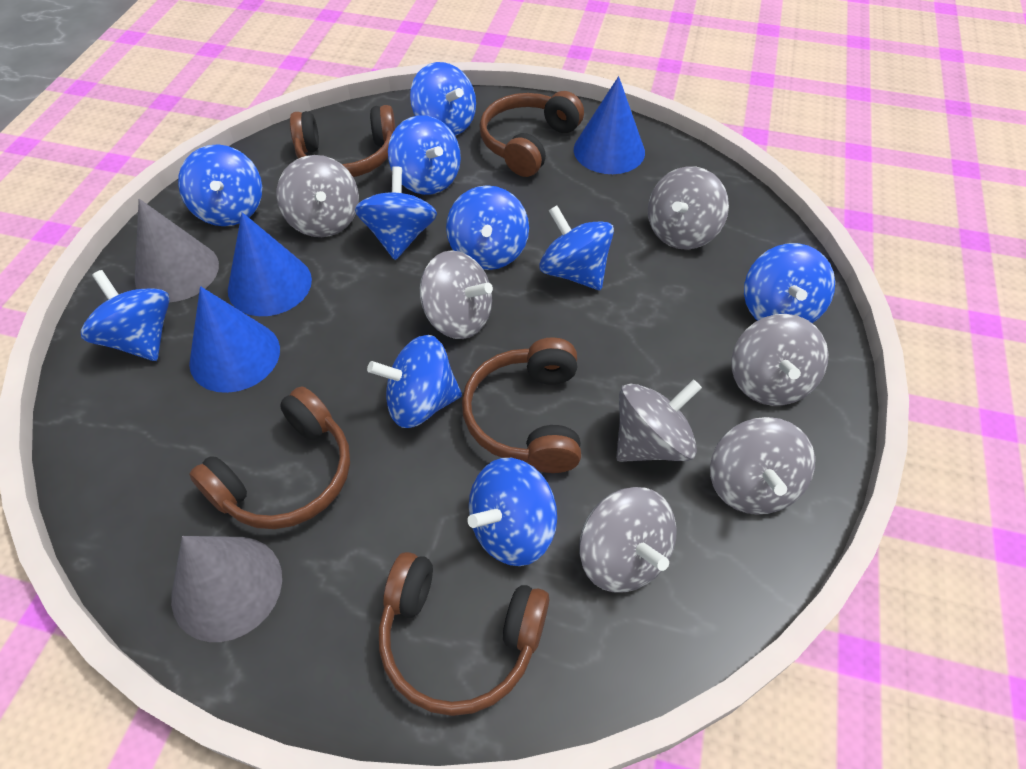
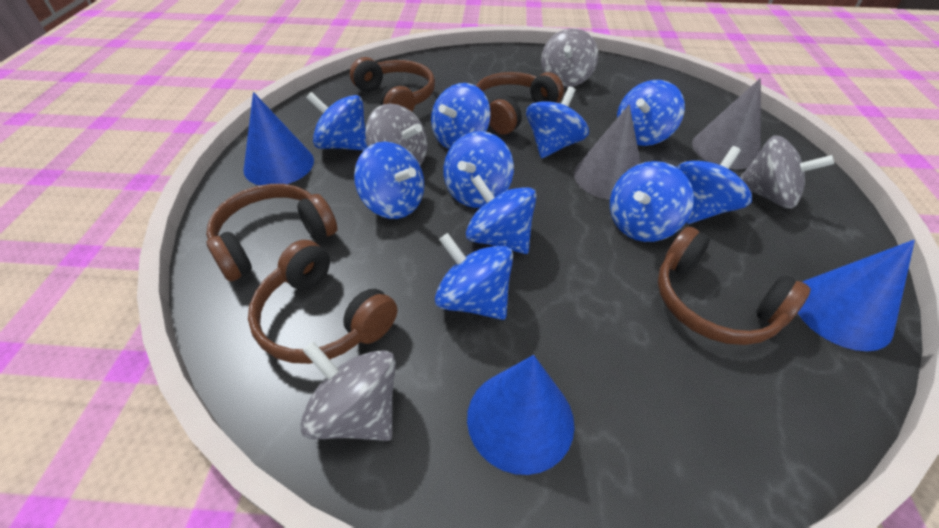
grey spinning top: [277,155,359,237] [420,250,493,339] [579,487,677,592] [616,379,702,462] [648,166,729,250] [710,417,815,515] [731,314,828,406] = 7 -> [300,342,396,441] [365,103,428,166] [541,28,598,87] [740,135,834,209] = 4

